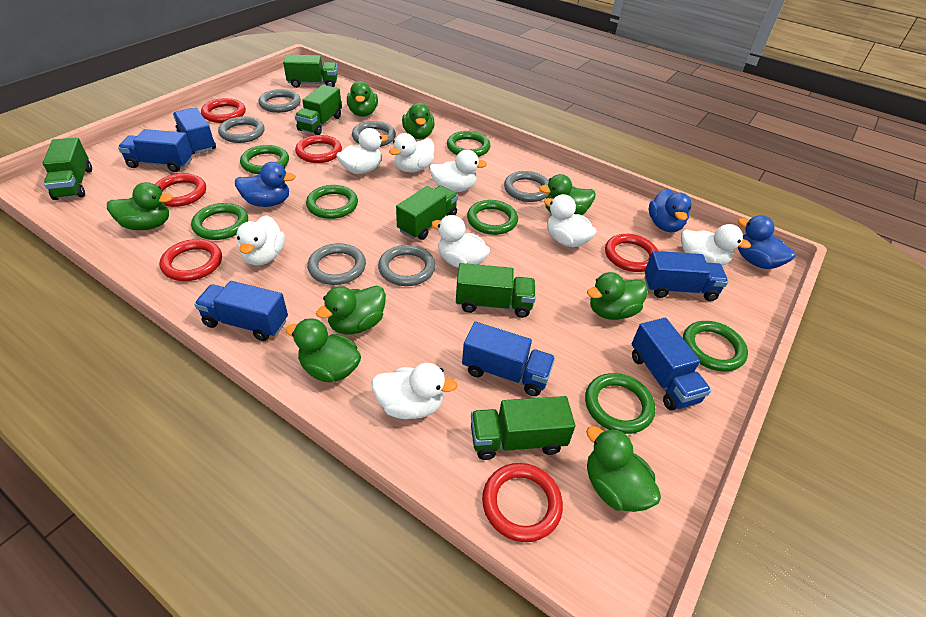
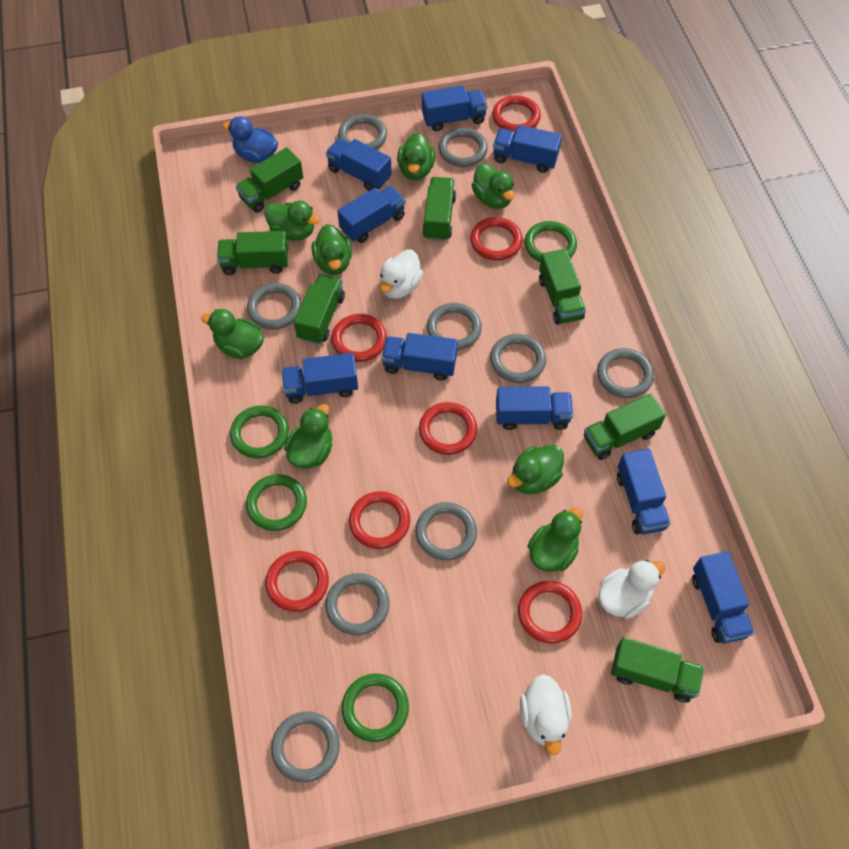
blue duck: [235,162,296,207] [649,189,692,232] [738,215,796,269] = 3 -> [222,116,278,163] = 1
blue truck: [118,129,193,172] [173,108,216,154] [194,281,288,341] [462,322,555,396] [632,318,711,410] [645,251,728,301] = 6 -> [281,353,358,404] [326,138,392,191] [337,186,405,243] [382,333,458,381] [422,86,487,131] [493,125,562,173] [496,387,573,430] [617,449,671,535] [692,551,754,643] = 9
green ring: [191,203,248,240] [240,145,289,174] [306,185,358,219] [447,131,490,157] [467,200,518,235] [585,373,655,434] [683,321,748,372] = 7 -> [230,406,289,459] [246,474,307,531] [341,674,409,742] [524,221,577,262] = 4
green truck: [43,137,92,200] [283,55,338,88] [295,85,342,135] [396,186,458,240] [456,263,536,318] [471,396,575,460] = 6 -> [217,231,288,275] [235,147,303,213] [294,274,345,345] [422,177,456,241] [539,249,586,325] [584,394,666,460] [611,637,704,702] = 7
grey ring: [218,116,265,143] [258,89,301,113] [307,243,366,285] [352,121,396,147] [378,245,436,286] [504,171,549,202] = 6 -> [247,283,302,330] [271,711,340,783] [325,573,390,636] [338,114,387,150] [415,502,477,561] [427,303,482,350] [438,128,488,167] [490,334,546,383] [597,348,654,398] = 9
red ring: [155,173,206,207] [160,239,222,281] [201,98,246,123] [295,135,342,163] [482,463,563,542] [605,234,658,272] = 6 -> [265,551,329,612] [331,314,387,362] [349,491,410,549] [419,402,477,455] [470,217,523,261] [492,95,541,133] [518,581,582,644] = 7
white duck: [236,215,285,266] [336,128,388,174] [372,363,457,419] [389,133,434,172] [429,149,487,192] [431,215,490,268] [544,194,597,247] [681,224,751,266] = 8 -> [379,250,423,299] [520,674,572,755] [599,560,666,619] = 3

